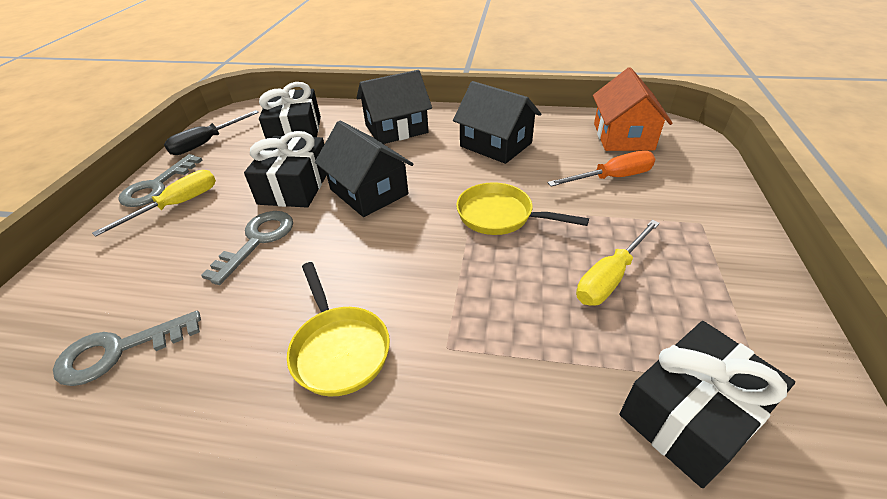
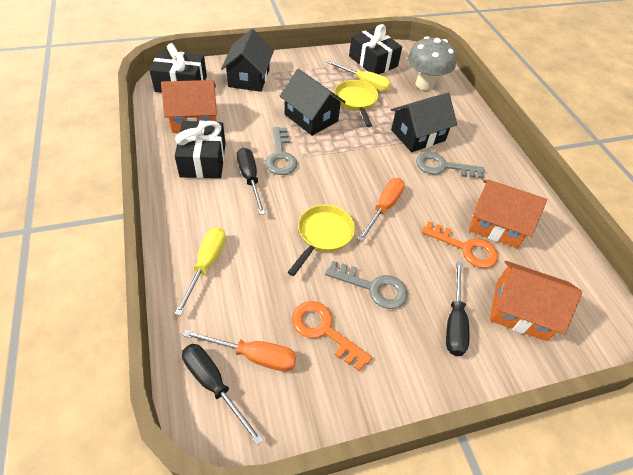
black screwdriver: [164,110,259,155] = 1 -> [182,344,263,445] [237,148,266,215] [446,262,469,356] = 3
grey mushroom: none = 0 -> [407,36,456,90] = 1
orange house: [593,67,673,151] = 1 -> [161,80,217,133] [469,180,547,248] [490,261,582,341] = 3
orange key: none = 0 -> [292,301,372,371] [421,221,498,268] = 2
orange screwdriver: [547,151,655,187] = 1 -> [183,330,296,371] [358,178,405,242] = 2

